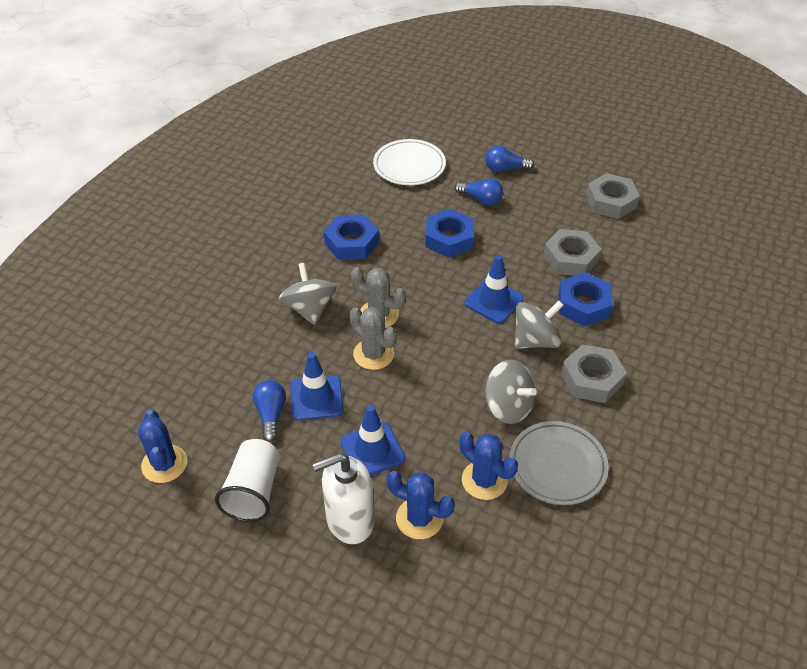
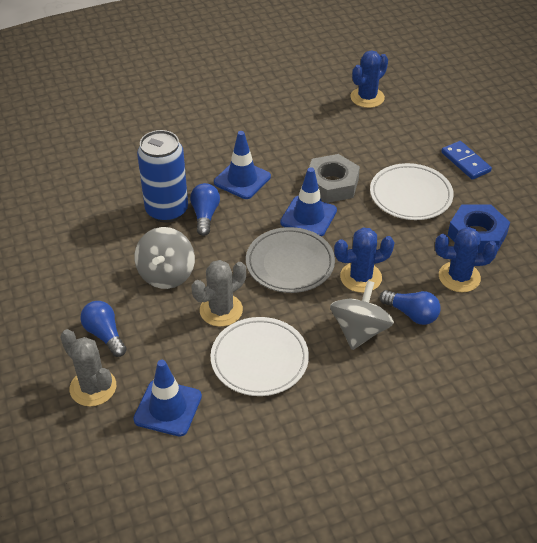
blue can: none = 0 -> [137,130,188,223] = 1
blue domino: none = 0 -> [441,141,492,180] = 1
blue nut: [324,215,379,260] [425,209,474,258] [558,272,613,326] = 3 -> [448,204,510,253] = 1
grey nut: [543,229,601,276] [561,344,627,403] [586,173,640,219] = 3 -> [309,154,360,203] = 1
grey spinning top: [279,263,336,325] [485,360,537,424] [515,301,563,349] = 3 -> [135,227,195,289] [330,280,394,350] = 2
white cup: [215,439,280,522] = 1 -> none = 0
white plate: [373,139,446,185] = 1 -> [211,317,309,396] [370,163,454,220] = 2
white soap dispenser: [313,453,374,544] = 1 -> none = 0

